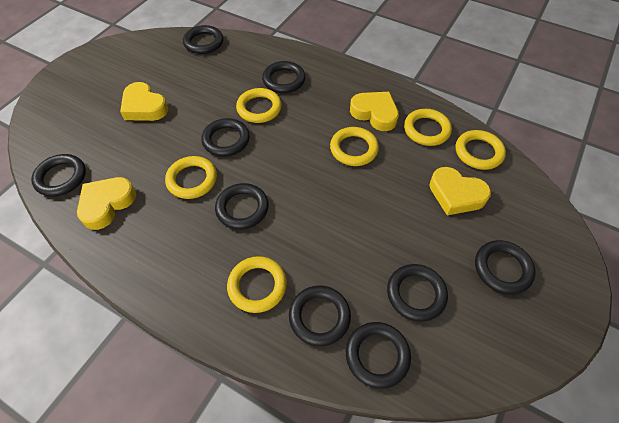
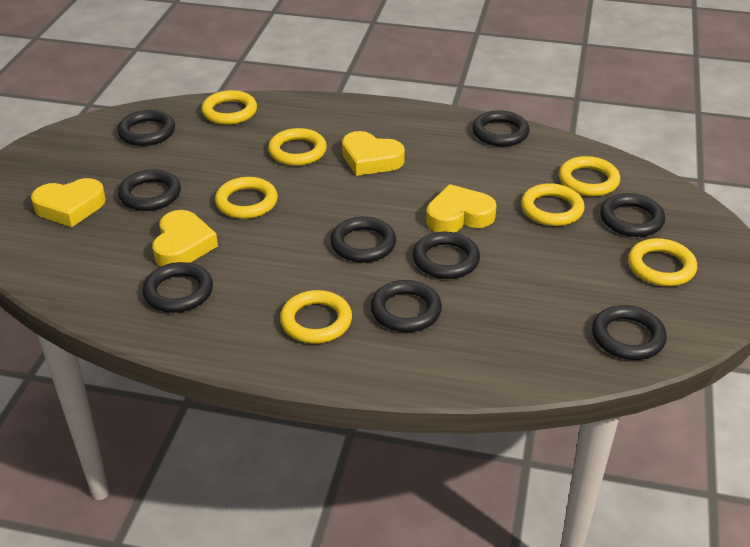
yellow ring: [165,156,217,199] [227,256,287,313] [236,88,282,123] [330,127,379,166] [404,109,452,146] [456,130,506,170] = 6 -> [201,90,257,125] [215,177,278,219] [268,128,327,166] [280,290,352,344] [521,183,585,226] [559,156,620,196] [628,238,697,286] = 7

